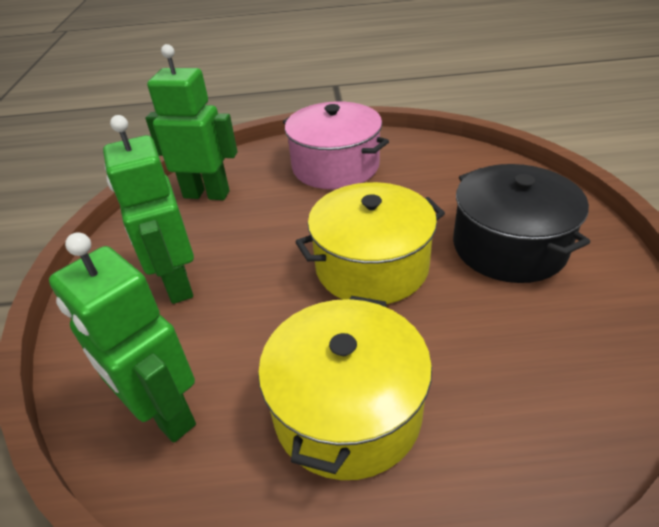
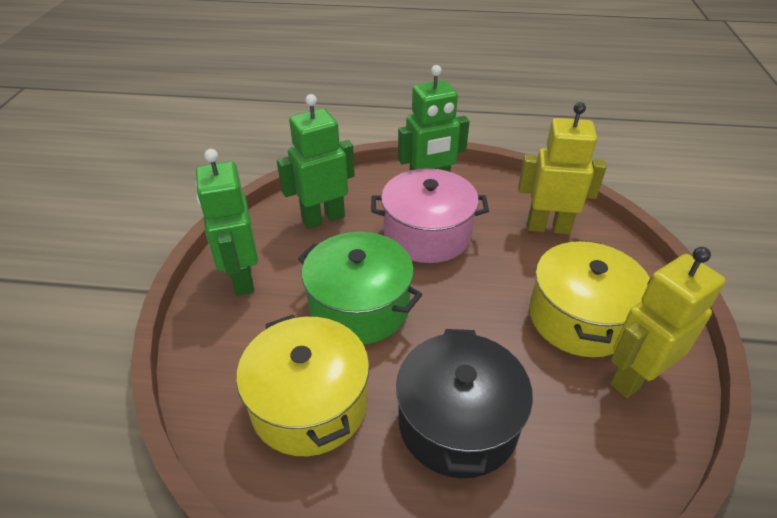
green pot: none = 0 -> [298,232,423,344] = 1
yellow robot: none = 0 -> [518,102,607,234] [610,247,726,398] = 2

